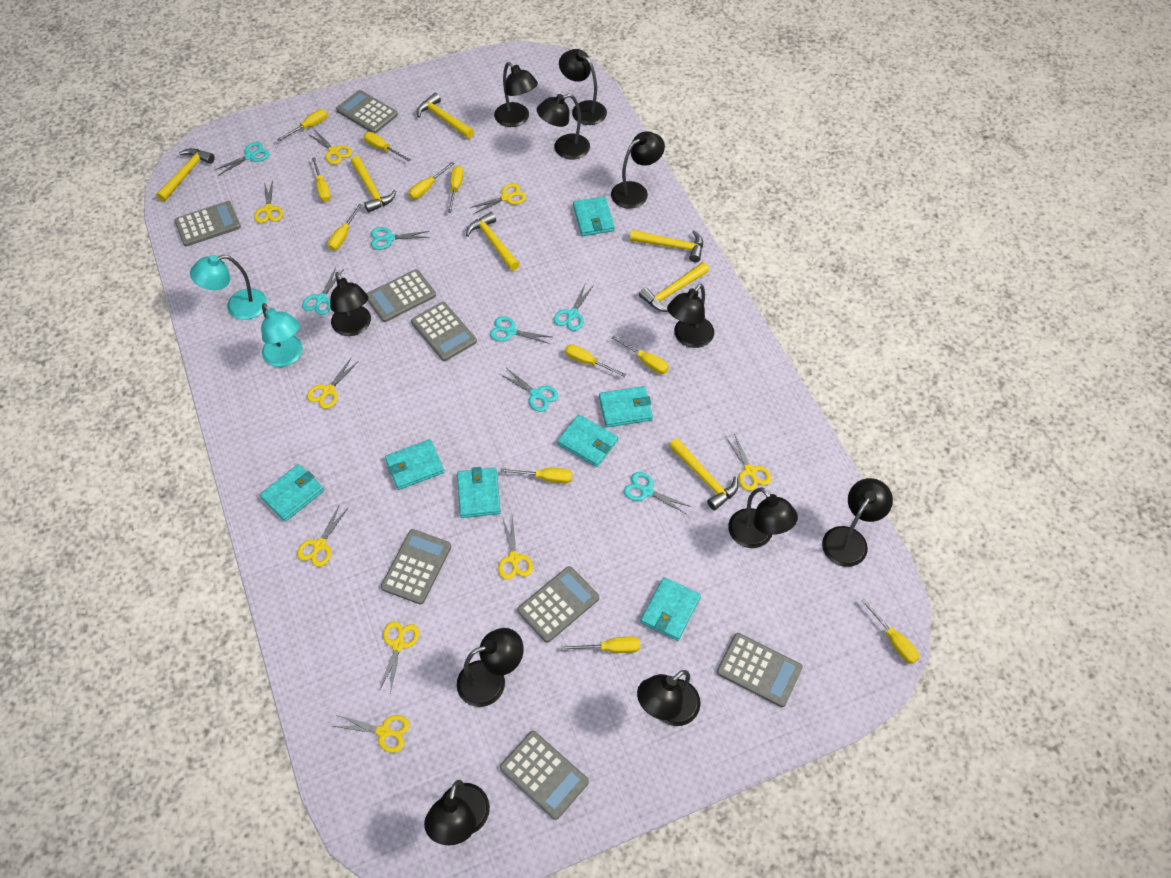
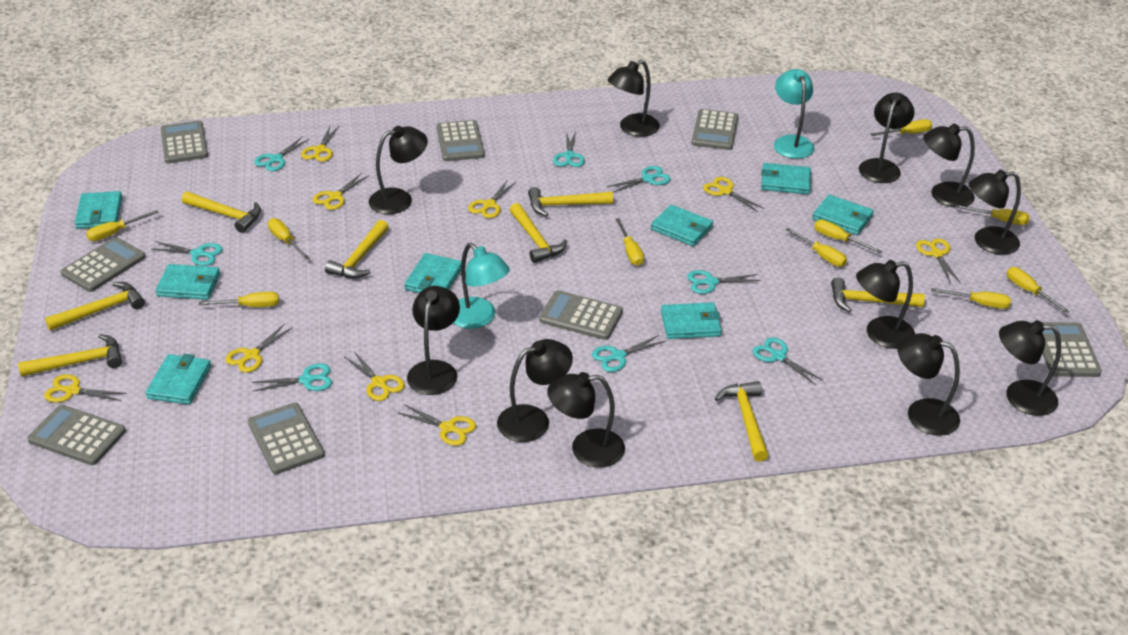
turquoise scissors: [214,142,269,176] [302,268,344,315] [371,227,430,250] [490,316,551,344] [500,368,558,412] [554,282,594,331] [624,472,692,514] = 7 -> [153,242,223,266] [252,363,332,392] [254,137,309,171] [553,132,585,167] [592,335,665,372] [607,166,671,193] [687,270,760,294] [753,337,823,385] = 8
turquoise wallet: [260,464,324,522] [385,439,444,490] [457,467,501,518] [557,414,618,467] [573,196,615,236] [599,386,653,428] [640,577,701,641] = 7 -> [75,191,122,229] [145,354,211,405] [156,264,220,300] [404,253,461,293] [651,205,713,246] [661,302,722,339] [761,163,811,194] [812,195,874,235] = 8
yellow hammer: [156,148,215,202] [351,156,396,213] [417,93,474,139] [466,212,520,271] [630,230,703,262] [639,262,709,312] [669,438,738,510] = 7 -> [18,334,122,377] [45,282,145,331] [182,192,261,233] [325,220,389,278] [510,203,567,263] [528,187,613,217] [715,381,769,462] [831,277,925,312] = 8
yellow screwdriver: [277,109,328,141] [312,157,331,202] [328,204,362,250] [364,132,411,162] [409,162,455,199] [448,166,463,213] [500,468,572,483] [561,637,640,653] [565,344,626,377] [612,336,669,374] [861,599,919,664] = 11 -> [86,210,159,241] [199,292,279,307] [268,218,310,260] [615,218,644,266] [785,228,847,267] [815,220,882,253] [871,119,932,136] [931,288,1011,309] [956,205,1030,225] [1007,267,1070,313] = 10

